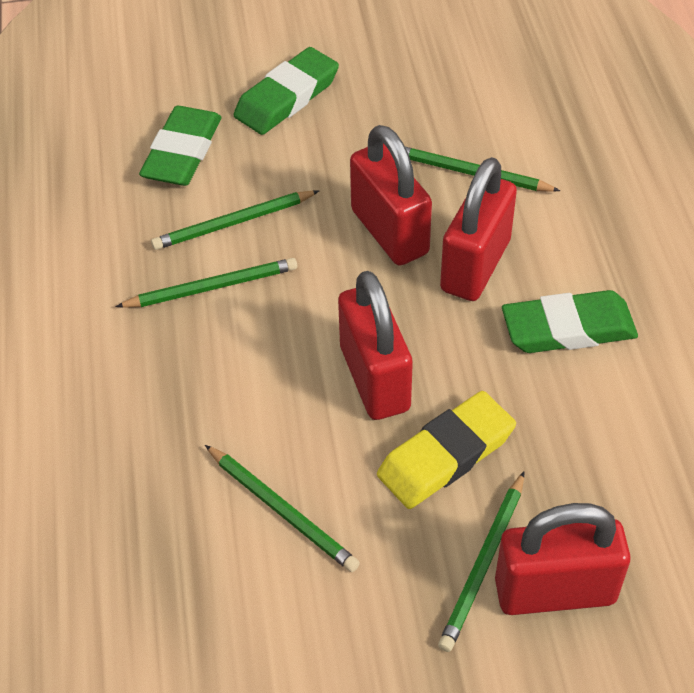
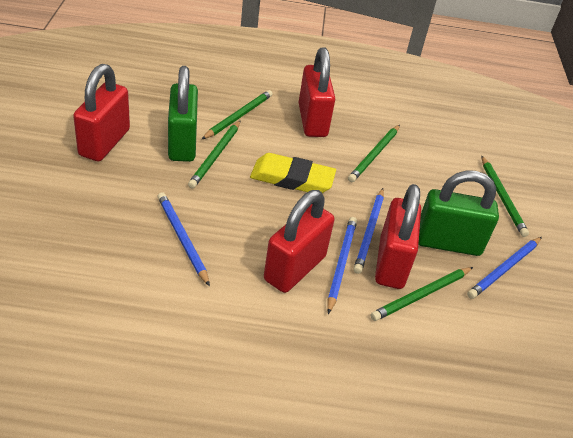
blue pencil: none = 0 -> [158,192,210,286] [327,217,357,314] [354,188,384,274] [467,237,542,299] = 4
green eraser: [139,106,222,186] [234,47,339,135] [502,290,638,353] = 3 -> none = 0
green padlock: none = 0 -> [168,66,198,162] [418,171,499,256] = 2

